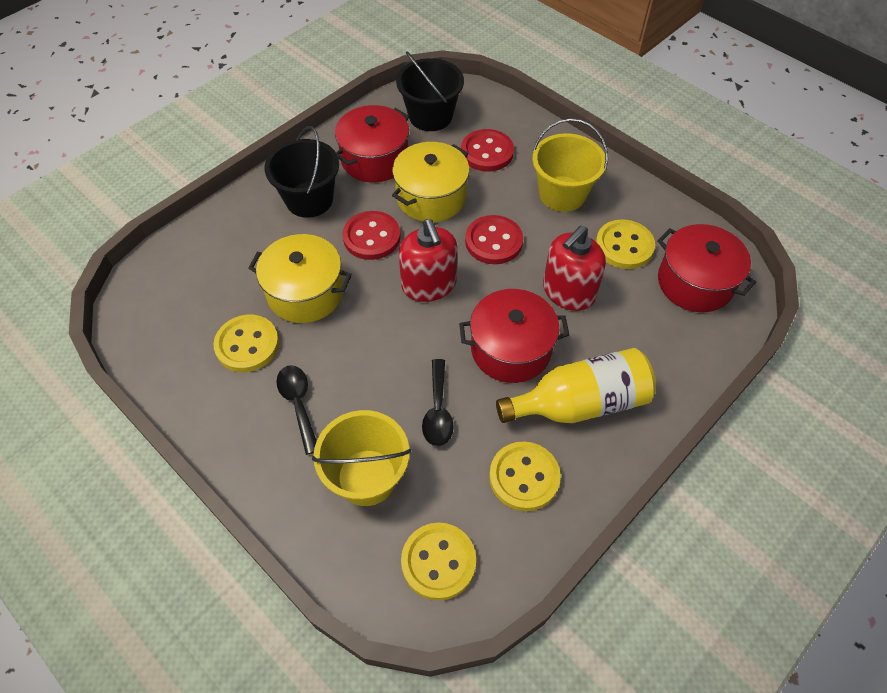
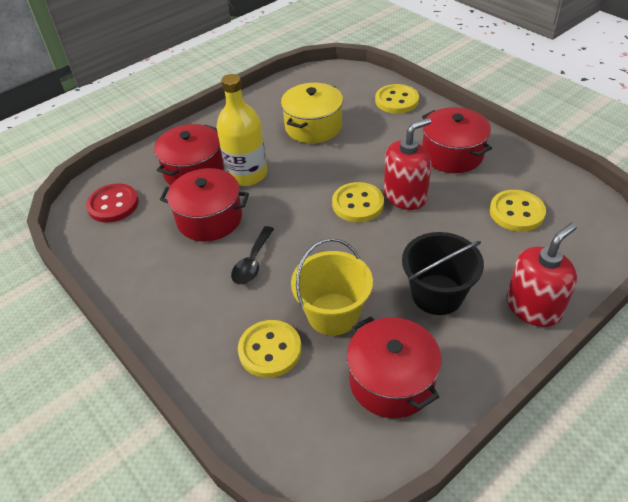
black bucket: [264,126,339,218] [396,51,464,131] = 2 -> [402,232,484,315] = 1
black spoon: [276,365,317,455] [422,359,454,446] = 2 -> [231,226,274,285] = 1
red button: [342,211,401,260] [461,129,514,171] [465,215,523,264] = 3 -> [86,183,139,223] = 1
red pot: [335,105,410,182] [459,289,569,383] [657,224,756,312] = 3 -> [154,124,224,185] [160,168,249,241] [347,316,441,418] [422,107,492,173] = 4
yellow bucket: [312,410,411,506] [532,118,608,212] = 2 -> [291,238,373,336] = 1
yellow pot: [248,234,352,323] [392,142,469,222] = 2 -> [281,83,343,143] = 1

